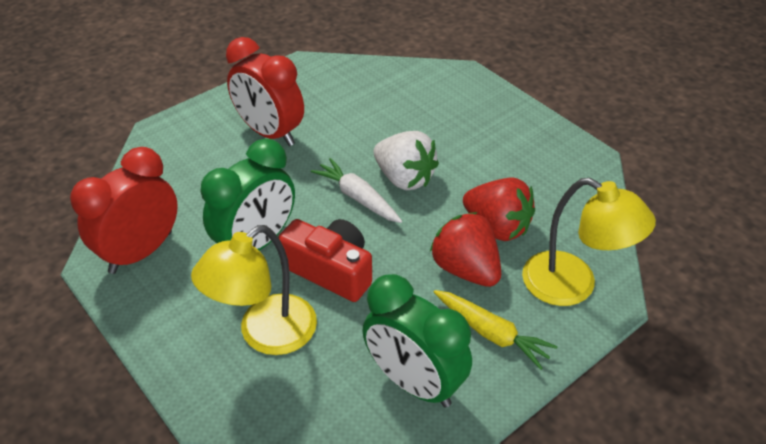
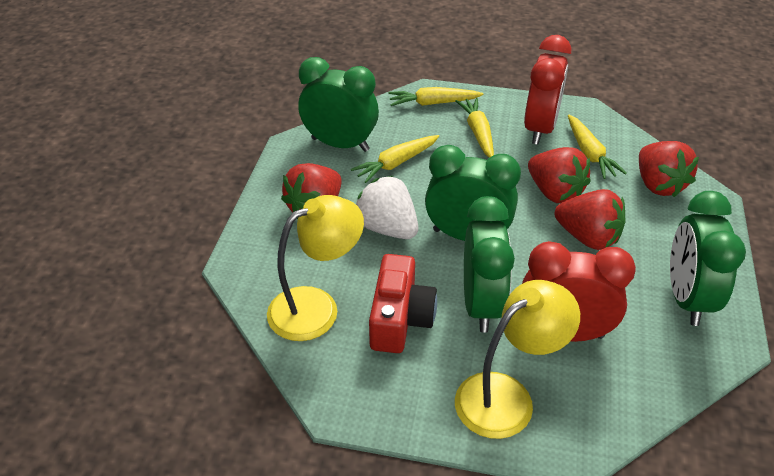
green clock: [201,138,295,251] [363,274,472,408] = 2 -> [298,57,379,152] [425,145,521,241] [464,196,515,333] [670,191,746,326] = 4
red strawberry: [430,212,501,287] [463,177,535,241] = 2 -> [281,163,341,219] [528,147,591,203] [555,189,626,250] [639,141,699,197] = 4
white carrot: [311,158,402,223] = 1 -> none = 0
yellow carrot: [434,290,558,370] = 1 -> [351,135,439,183] [388,87,484,106] [456,97,494,158] [568,115,627,179] = 4

